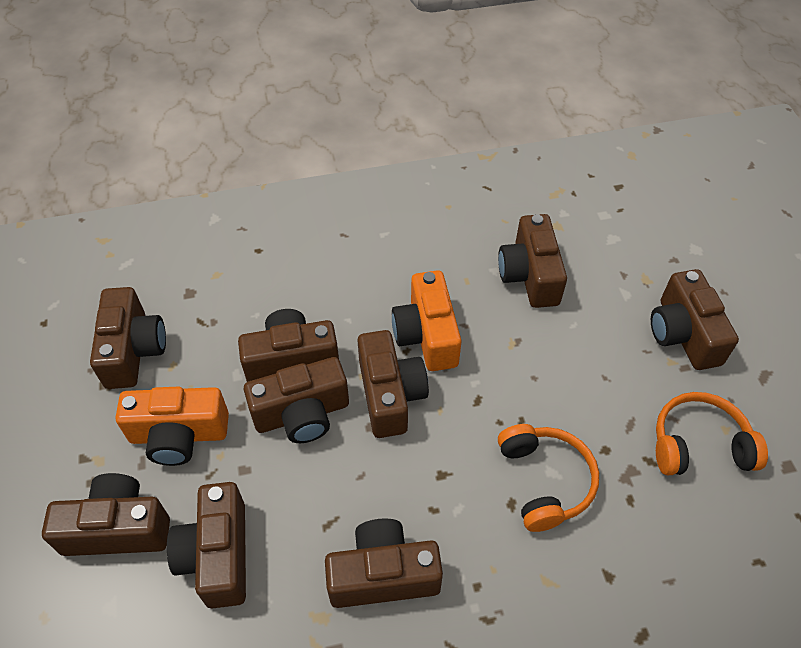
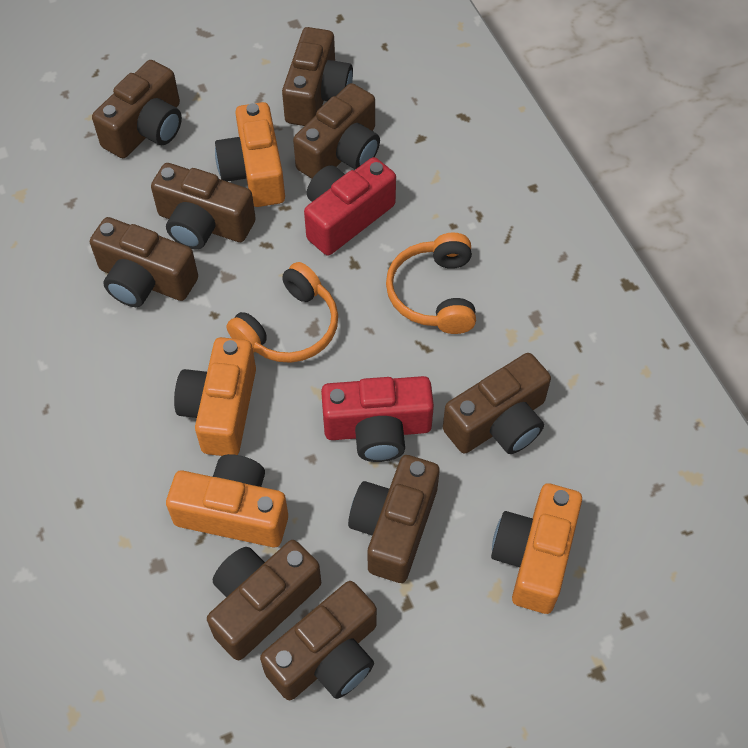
orange camera: [116,387,229,466] [392,270,462,371] = 2 -> [166,454,288,547] [174,337,256,456] [215,102,285,207] [491,483,582,614] = 4
red camera: none = 0 -> [304,157,396,255] [321,376,434,462] = 2

